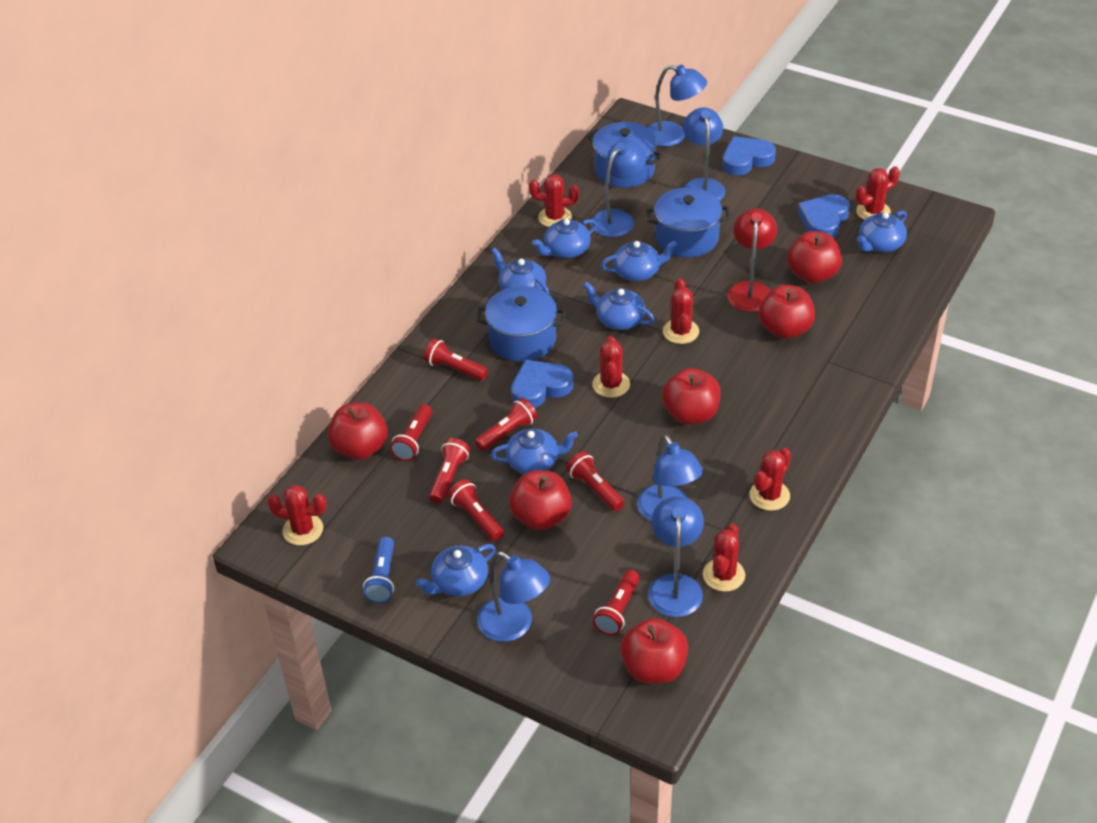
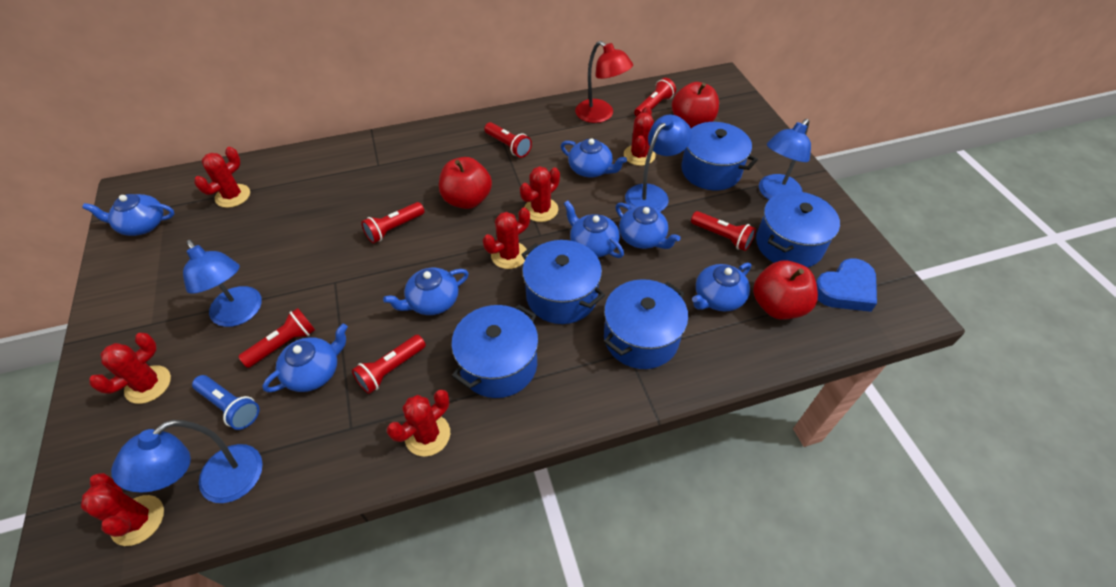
blue heart: [511,360,573,408] [722,136,776,175] [798,194,850,238] = 3 -> [816,258,877,312] = 1
blue lamp: [477,551,550,642] [591,140,646,237] [637,435,703,521] [648,65,707,147] [648,496,704,617] [683,107,725,201] = 6 -> [111,420,263,503] [183,240,262,327] [625,115,692,212] [759,119,811,200] = 4
blue pot: [477,286,566,362] [588,122,663,188] [646,187,730,258] = 3 -> [451,305,538,398] [521,240,605,324] [604,279,688,369] [681,122,758,190] [756,191,840,268] = 5
red apple: [328,402,388,460] [509,470,572,530] [621,618,688,684] [662,368,721,425] [759,285,815,339] [788,231,842,283] = 6 -> [439,157,492,209] [672,82,719,128] [753,260,818,320] = 3
red flashlight: [390,404,432,461] [424,339,488,381] [429,438,470,504] [448,479,504,541] [475,398,537,451] [566,451,625,511] [593,569,640,636] = 7 -> [238,308,315,368] [352,335,426,394] [361,202,425,244] [484,122,532,158] [634,78,676,117] [691,211,756,251] = 6

